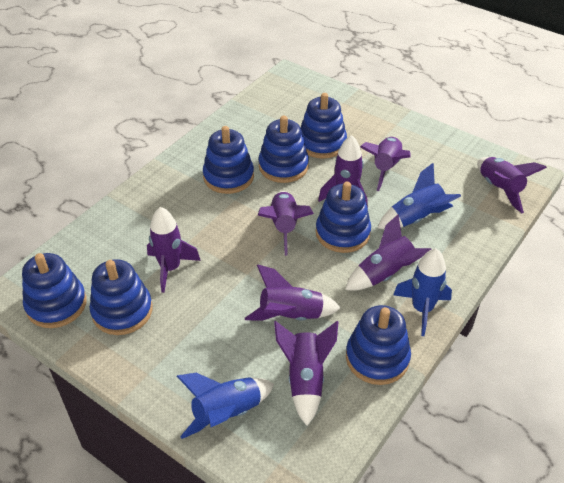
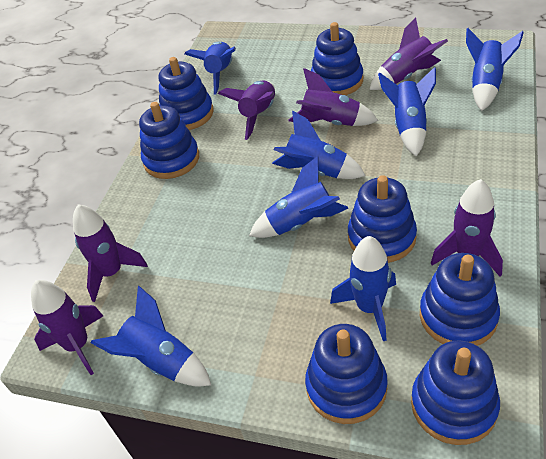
blue rocket: [177,373,274,439] [378,162,461,229] [393,248,452,336] = 3 -> [91,286,211,387] [185,42,236,94] [249,156,349,238] [272,110,366,179] [330,236,396,341] [378,67,436,156] [466,28,524,111] = 7
purple rocket: [147,207,201,293] [245,264,340,321] [258,191,314,256] [274,321,338,426] [318,135,368,208] [345,214,432,291] [360,137,411,191] [477,157,547,213] = 8 -> [31,280,103,375] [73,204,148,302] [218,80,275,140] [288,68,378,126] [369,17,448,90] [431,179,503,276] = 6

